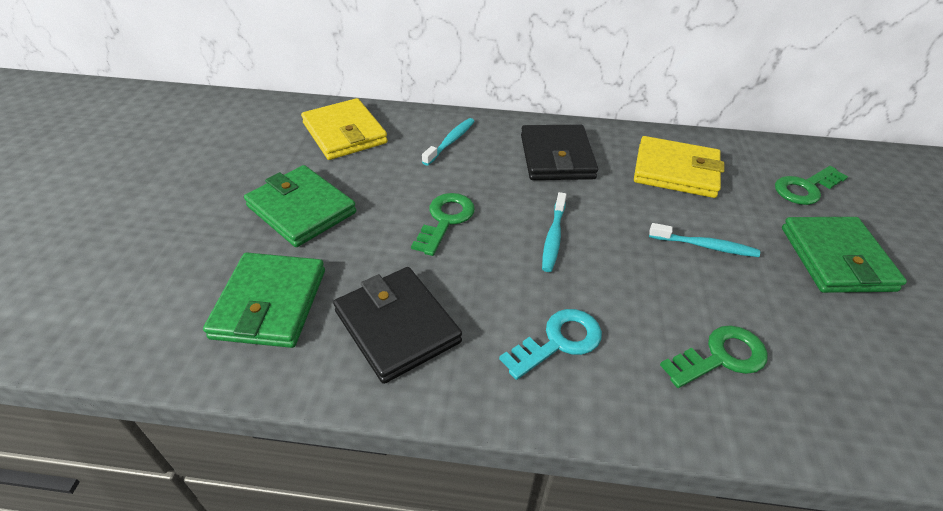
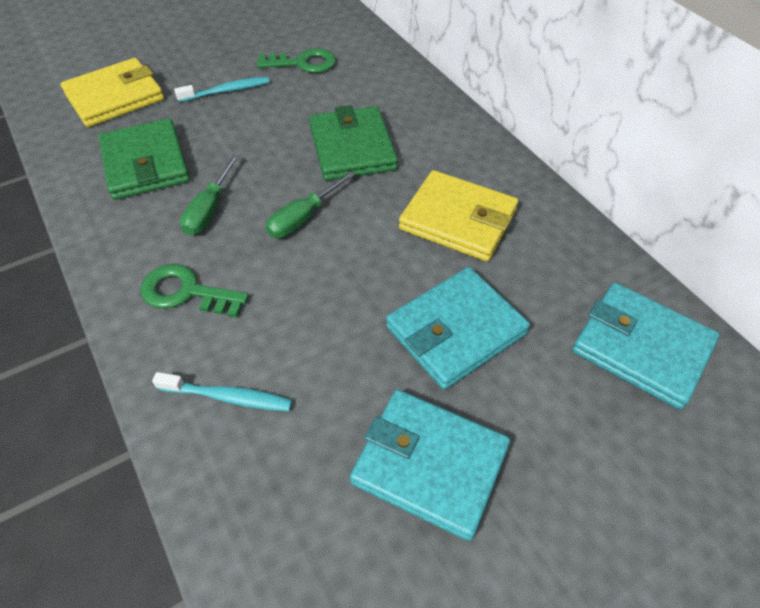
black wallet: [333,267,462,384] [521,125,598,180] = 2 -> none = 0
green key: [411,193,475,256] [660,325,768,388] [775,166,848,205] = 3 -> [141,264,249,318] [257,48,336,73] = 2
green screwdriver: none = 0 -> [180,154,239,236] [265,171,355,238] = 2
green wallet: [203,253,325,348] [244,165,356,247] [782,217,907,293] = 3 -> [99,118,190,200] [309,105,398,181] = 2
turquoise key: [499,309,602,380] = 1 -> none = 0
turquoise toothbrush: [422,118,475,166] [542,192,566,272] [649,223,760,257] = 3 -> [152,372,292,411] [174,77,270,102] = 2
turquoise wallet: none = 0 -> [350,390,510,541] [386,267,530,390] [572,283,720,410] = 3

